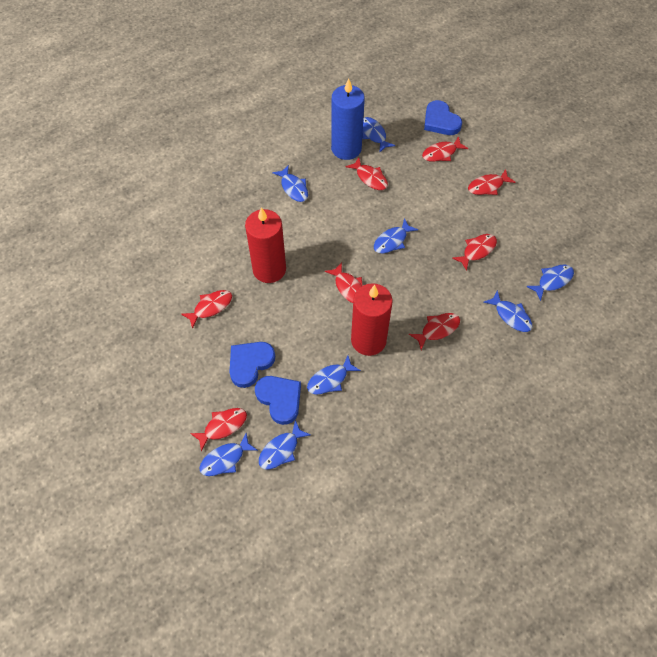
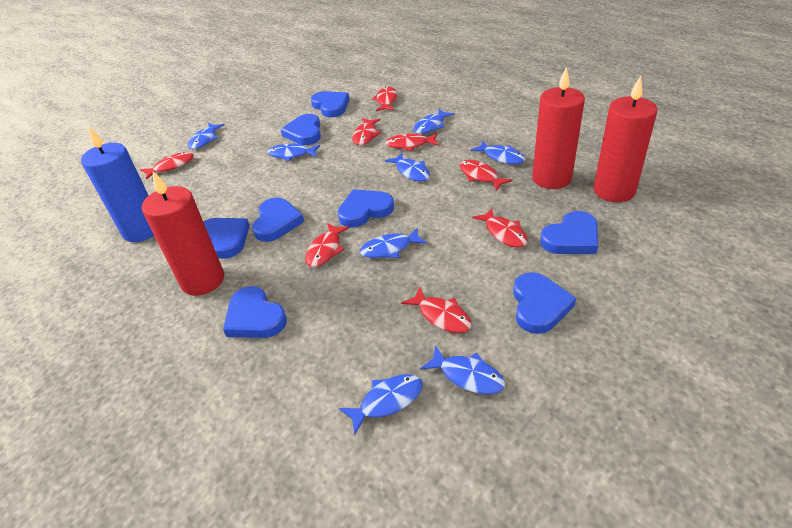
blue heart: [229,342,275,388] [255,376,301,425] [424,100,462,135] = 3 -> [204,218,250,259] [223,286,287,338] [252,197,304,242] [281,114,321,145] [311,91,350,117] [338,189,394,228] [513,272,576,334] [540,211,598,254] = 8
red candle: [245,207,286,283] [351,283,393,356] = 2 -> [142,171,224,296] [532,67,585,189] [594,76,657,202] = 3

